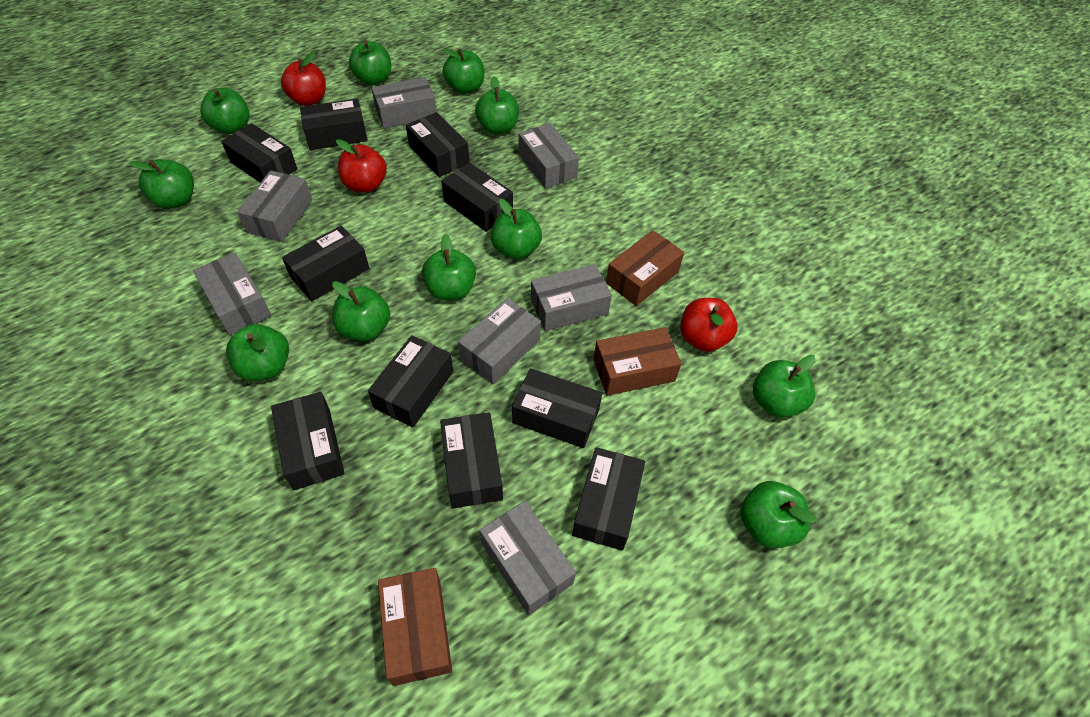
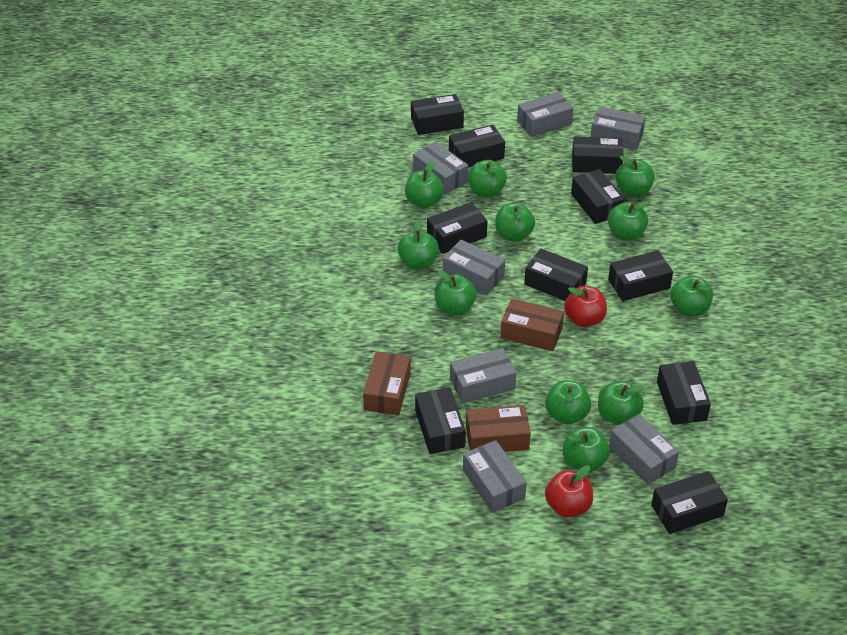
red apple: [281,52,326,106] [336,139,387,193] [680,298,737,352] = 3 -> [545,465,593,517] [564,286,607,327] = 2

